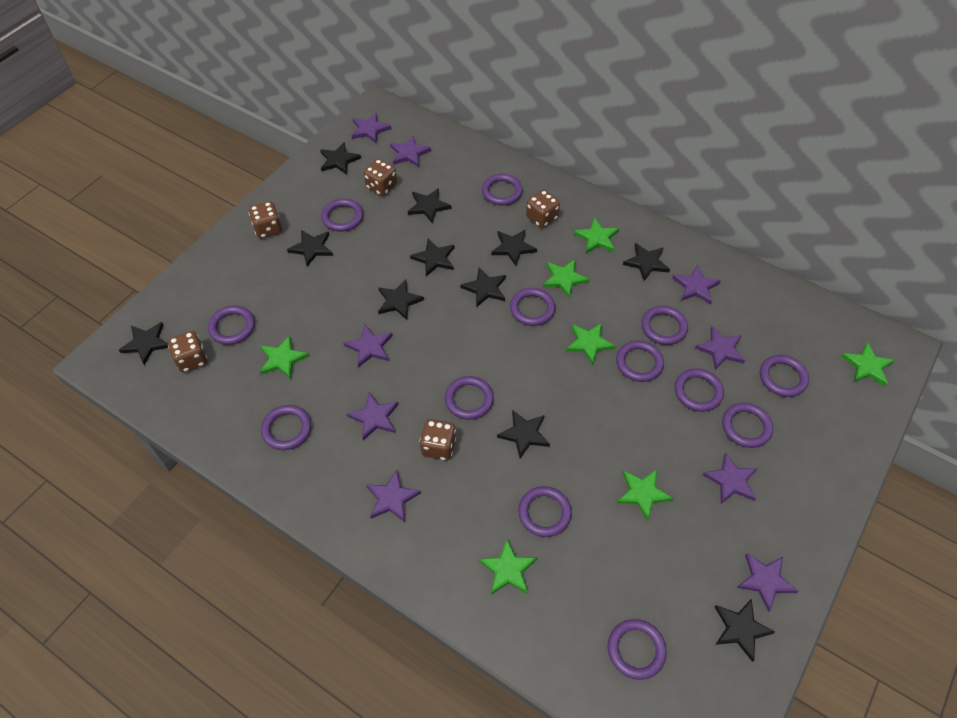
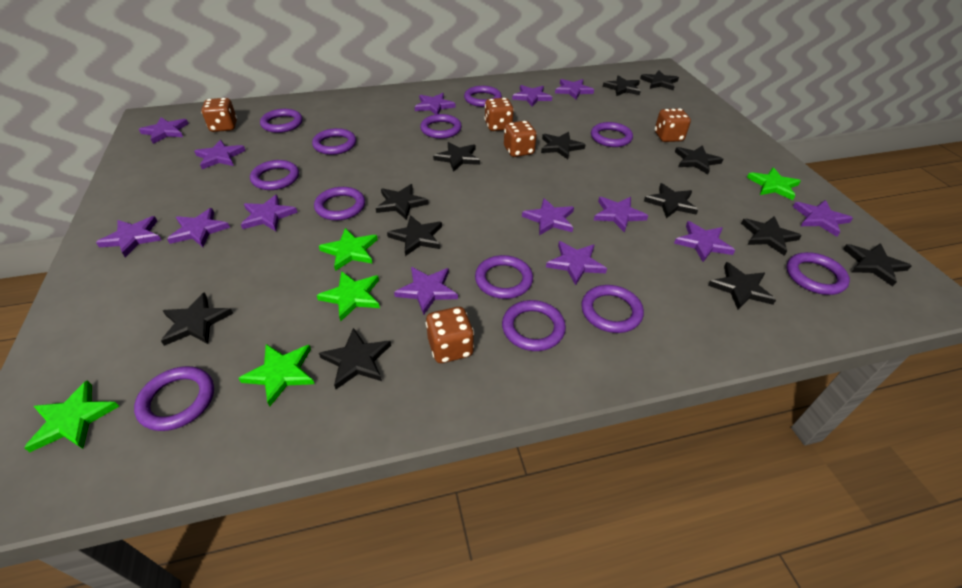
black star: [119,322,168,365] [287,230,333,267] [320,142,361,175] [378,280,424,320] [408,188,451,223] [410,239,454,276] [461,268,506,307] [491,230,537,266] [497,410,550,459] [623,243,670,281] [715,598,775,662] = 11 -> [161,292,233,346] [319,328,391,389] [376,184,429,220] [387,215,442,256] [433,142,480,172] [541,132,585,159] [603,75,641,96] [640,70,679,90] [644,183,698,218] [675,145,723,175] [708,262,776,309] [741,216,802,256] [843,243,911,287] = 13
green star: [260,335,309,379] [479,539,537,595] [543,260,589,298] [566,323,615,365] [574,218,619,254] [617,469,673,521] [841,342,895,387] = 7 -> [24,380,119,452] [238,344,314,406] [317,271,380,321] [319,228,378,271] [747,167,801,200] = 5
purple ring: [208,306,255,345] [261,405,311,450] [321,198,363,232] [445,376,494,420] [482,174,523,205] [510,288,555,326] [518,486,572,537] [608,619,667,680] [616,341,664,382] [641,306,688,345] [674,368,724,412] [722,403,773,448] [760,355,809,397] = 13 -> [134,366,214,431] [250,160,299,190] [260,109,303,133] [312,128,356,155] [314,187,365,220] [420,114,462,139] [464,86,502,107] [475,255,533,299] [502,300,566,351] [581,285,644,333] [591,122,633,147] [786,252,850,295] = 12
purple star: [343,324,393,368] [347,393,399,440] [351,112,391,143] [366,470,421,522] [390,136,431,167] [673,265,721,305] [695,326,745,370] [703,453,757,503] [736,553,798,612] = 9 -> [96,216,161,257] [139,117,189,144] [167,208,230,247] [194,140,246,169] [241,195,298,231] [394,267,458,315] [415,93,456,115] [512,85,552,107] [522,198,574,235] [546,241,607,285] [555,79,594,100] [594,197,648,233] [674,221,735,262] [793,200,853,237] = 14

